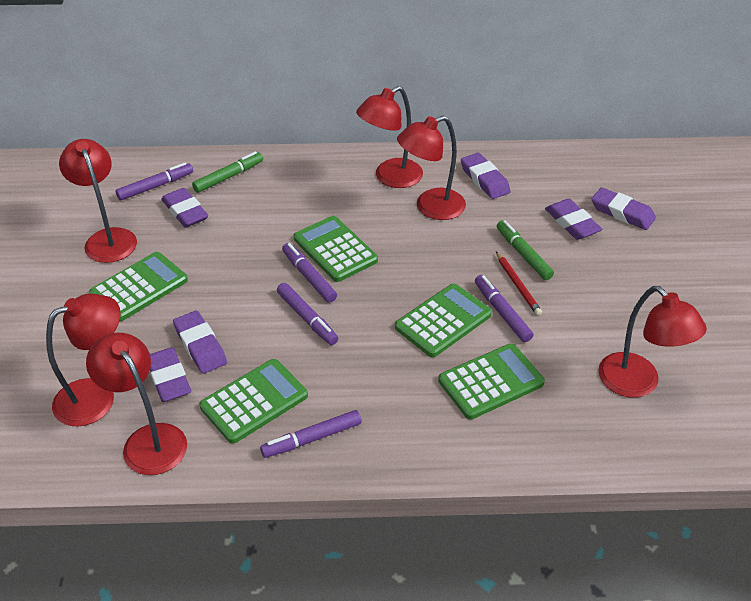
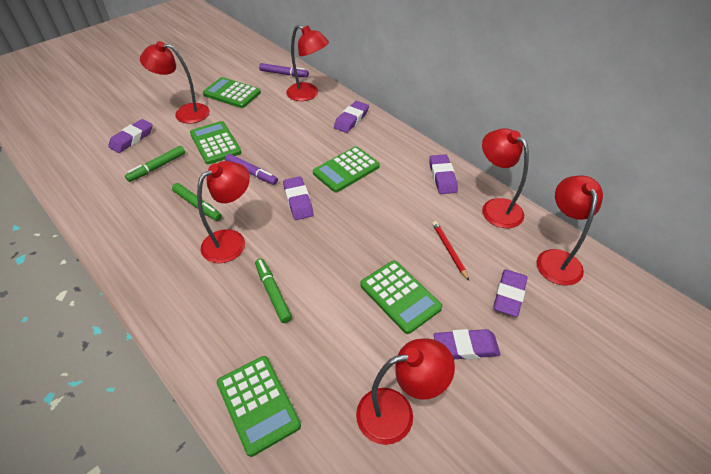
green marker: [192,152,263,193] [497,220,554,280] = 2 -> [125,146,185,182] [172,183,222,221] [255,258,292,323] = 3
purple marker: [116,163,193,200] [260,410,361,458] [277,283,338,345] [282,243,337,302] [475,275,533,342] = 5 -> [225,154,278,185] [259,63,309,77] = 2

